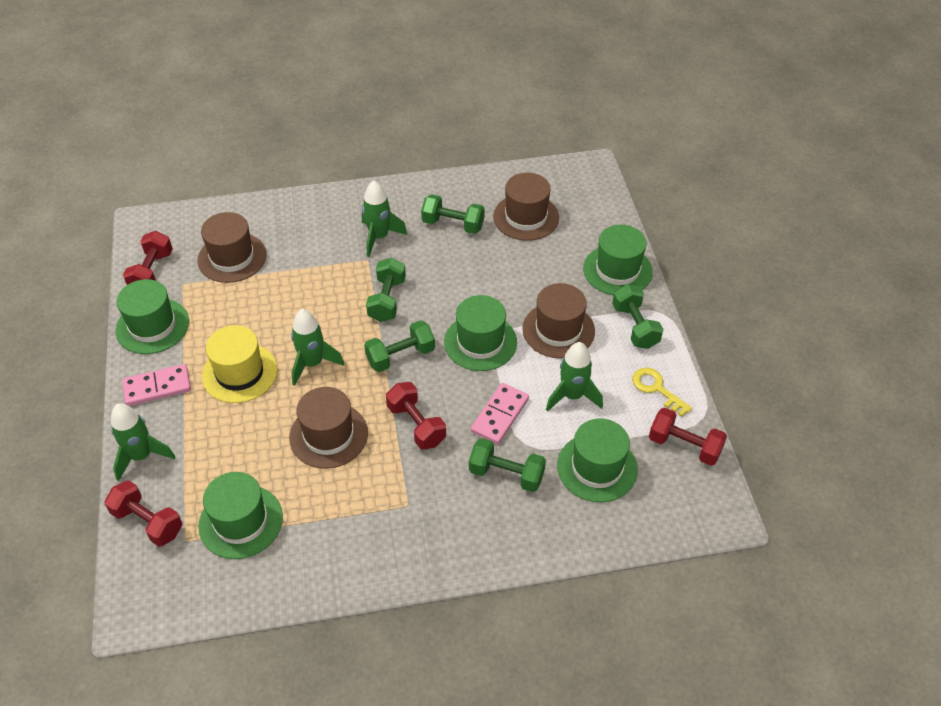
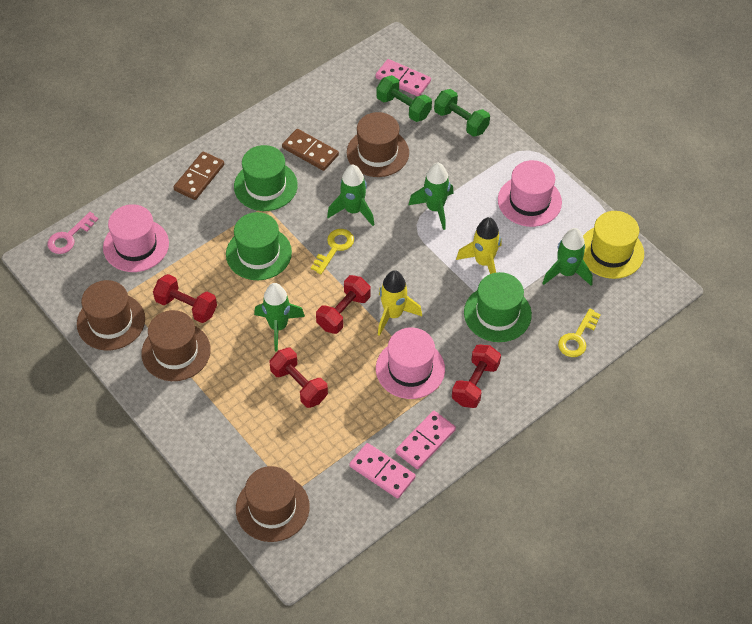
brown domino: none = 0 -> [173,151,224,200] [282,129,339,171] = 2
green dumbbell: [364,320,435,372] [366,258,406,322] [421,194,485,234] [469,438,546,492] [612,284,663,349] = 5 -> [376,75,432,122] [434,89,490,137] = 2
green hat: [115,279,189,354] [198,472,283,559] [444,295,517,371] [557,418,638,502] [583,225,653,295] = 5 -> [226,212,292,280] [234,145,298,211] [464,272,532,342] = 3
pink domino: [122,364,191,406] [471,383,529,444] = 2 -> [350,443,416,499] [376,59,431,96] [395,411,456,469] = 3
pink hat: none = 0 -> [103,204,169,272] [376,327,445,399] [498,160,562,227] = 3
pink key: none = 0 -> [47,212,99,254] = 1
yellow key: [632,368,692,417] = 1 -> [311,229,354,274] [558,309,601,357] = 2
yellow rocket: none = 0 -> [378,270,422,336] [456,217,501,274] = 2

